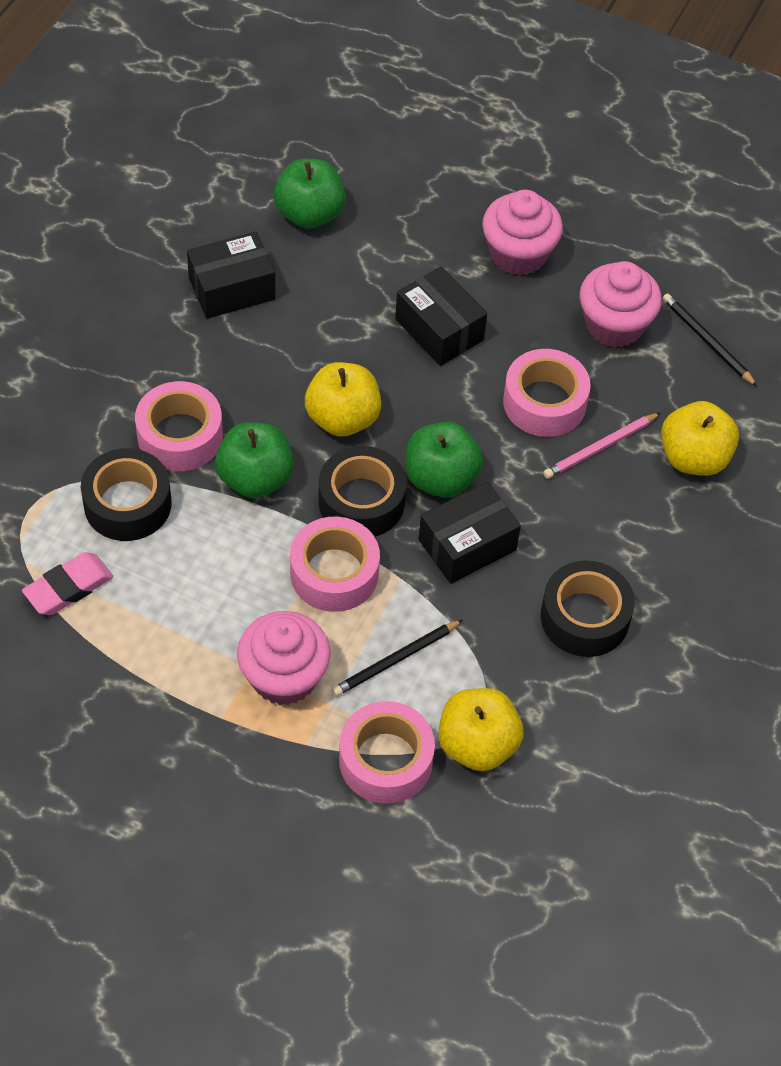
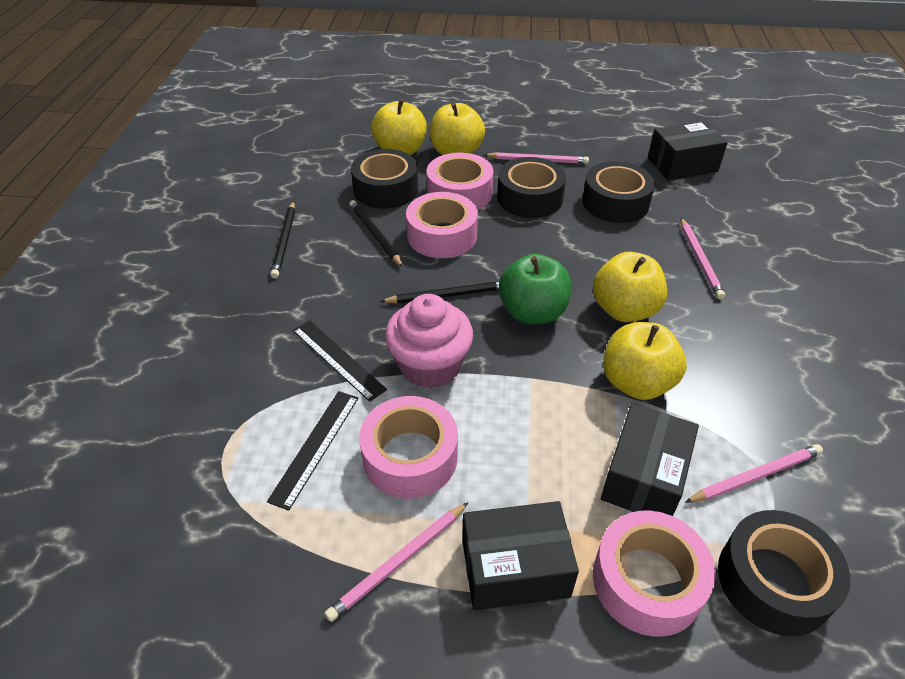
black pencil: [332,620,463,696] [662,293,758,387] = 2 -> [270,201,295,278] [349,200,403,267] [380,281,499,304] = 3
black ruler: none = 0 -> [267,391,358,511] [293,320,387,402] = 2
black tape: [81,448,172,541] [319,446,407,537] [541,560,635,657] = 3 -> [351,149,418,209] [497,157,566,218] [583,161,655,223] [718,510,851,636] = 4
green apple: [215,422,294,498] [274,158,346,229] [405,422,483,498] = 3 -> [499,254,571,324] = 1
pink cupcake: [237,611,331,705] [482,190,563,276] [580,261,662,348] = 3 -> [385,294,473,389] = 1
pink eraser: [22,552,113,615] = 1 -> none = 0
pink pencil: [543,412,661,479] = 1 -> [325,502,469,622] [484,152,589,164] [681,218,725,299] [685,444,823,503] = 4
yellow apple: [305,362,381,437] [438,688,523,771] [661,401,739,476] = 3 -> [371,99,427,155] [430,103,485,155] [593,252,667,322] [603,322,687,400] = 4

